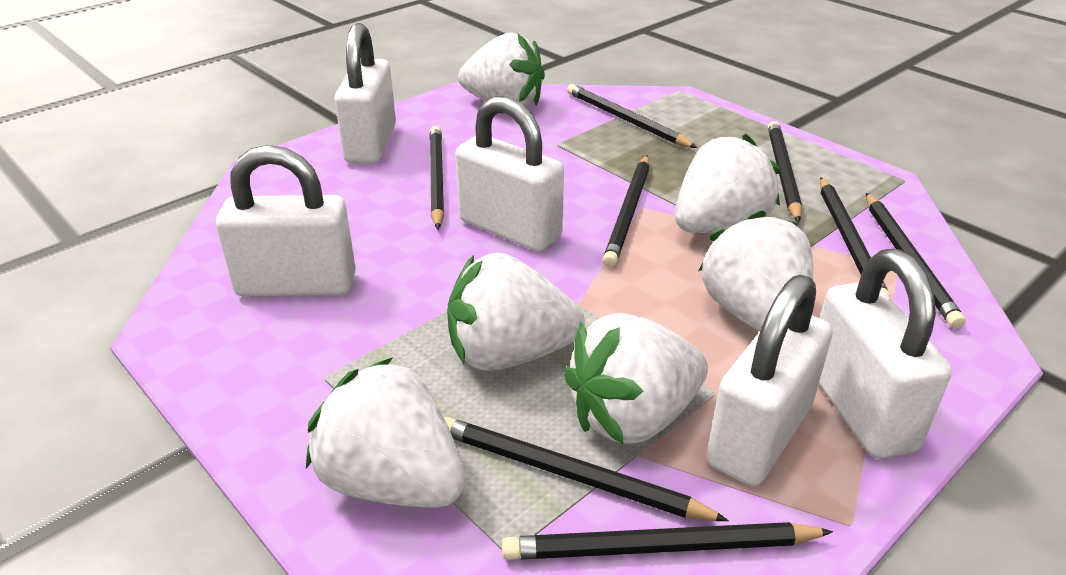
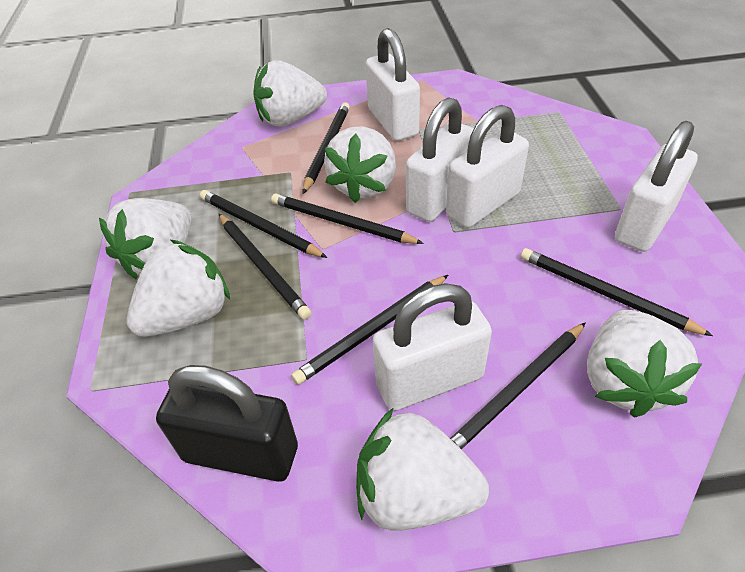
black padlock: none = 0 -> [156,365,298,482] = 1
black pencil: [429,126,444,229] [444,417,729,521] [502,522,833,560] [567,84,697,148] [602,155,649,267] [768,121,802,222] [820,177,890,297] [866,193,966,329] = 8 -> [200,190,328,258] [219,214,312,320] [271,193,424,244] [291,275,448,385] [303,102,350,194] [450,322,586,450] [521,248,713,336] = 7

